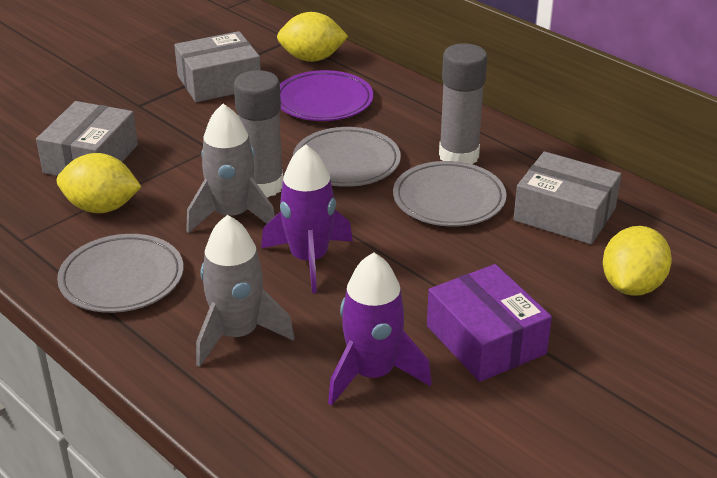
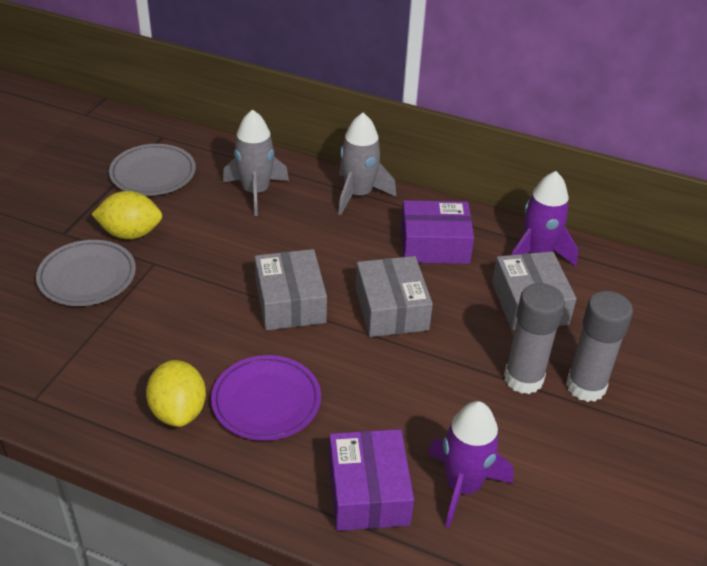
grey plate: [57,234,184,313] [293,127,401,187] [393,161,507,227] = 3 -> [36,240,136,306] [109,144,196,196] = 2
purple box: [427,264,552,382] = 1 -> [329,429,414,531] [401,200,474,264] = 2
yellow lemon: [57,153,141,213] [277,12,348,62] [603,226,672,296] = 3 -> [91,191,162,239] [146,360,206,427] = 2

